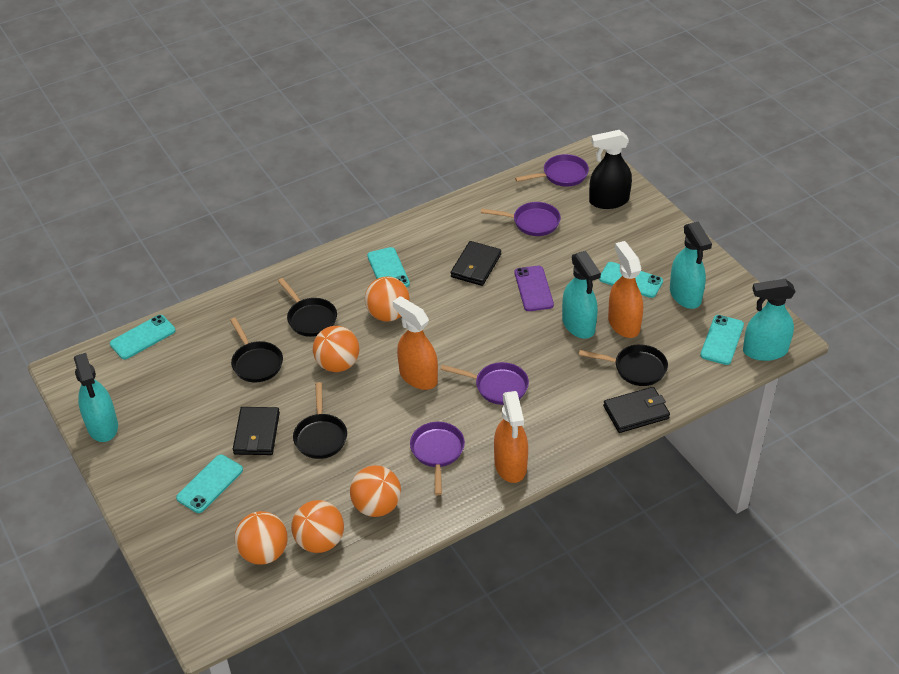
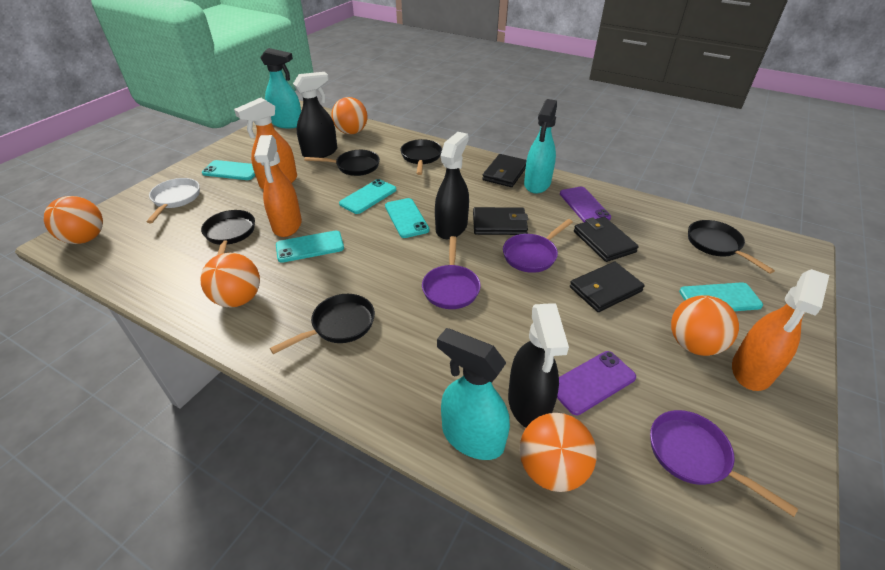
black pan: [230,318,283,383] [278,278,337,337] [293,382,347,459] [579,344,668,386] = 4 -> [201,210,255,255] [270,294,375,354] [304,150,380,176] [400,139,442,175] [688,220,775,274] = 5
black spray bottle: [589,130,632,209] = 1 -> [293,72,337,158] [435,132,469,239] [508,303,569,428] = 3
black wallet: [233,407,280,455] [451,241,501,286] [603,387,670,433] = 3 -> [473,207,528,235] [482,154,527,187] [570,262,645,312] [574,217,639,262] = 4
purple pan: [410,422,465,495] [440,362,529,405] [481,202,561,236] [515,154,589,187] = 4 -> [422,236,481,309] [503,219,573,273] [650,410,798,517] = 3
purple phone: [514,266,554,311] = 1 -> [557,351,636,415] [560,187,611,222] = 2
turquoise spray bottle: [74,353,118,442] [562,251,601,339] [670,221,712,309] [743,279,796,361] = 4 -> [260,48,301,128] [437,328,510,460] [524,99,557,194] = 3
white pan: none = 0 -> [147,178,200,223] = 1

